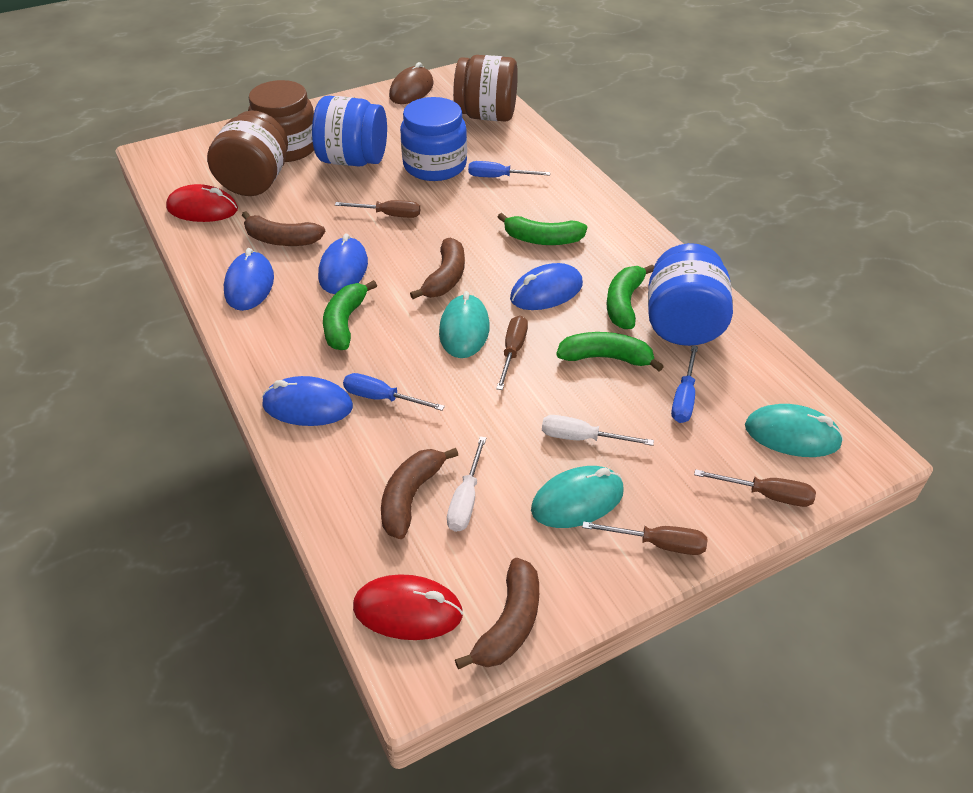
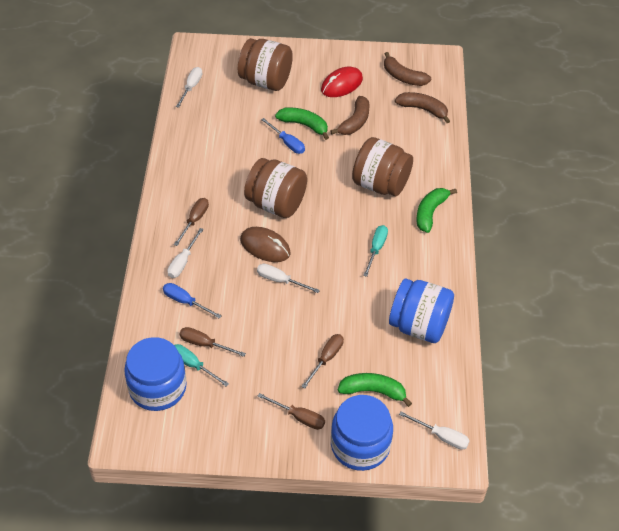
blue mouse: [224,248,274,311] [262,376,353,426] [318,233,368,294] [510,263,583,310] = 4 -> none = 0
blue screwdriver: [343,373,445,411] [468,161,550,177] [671,345,698,423] = 3 -> [163,283,222,319] [261,118,305,154] = 2
brown banana: [242,211,325,246] [381,448,458,539] [410,237,465,299] [455,558,539,669] = 4 -> [330,96,370,135] [384,52,431,86] [395,92,450,123] = 3
green banana: [323,280,377,350] [498,213,587,245] [556,332,664,371] [606,265,654,329] = 4 -> [275,107,329,140] [338,373,412,407] [416,188,457,233] = 3
red mouse: [166,184,238,222] [353,574,463,640] = 2 -> [321,67,363,97] = 1
turquoise mouse: [439,291,490,358] [531,466,624,528] [745,404,844,457] = 3 -> none = 0
turquoise screwdriver: none = 0 -> [174,344,229,387] [363,225,388,277] = 2
white screwdriver: [447,436,486,532] [542,415,654,446] = 2 -> [167,228,204,278] [176,67,202,108] [257,264,320,293] [399,411,470,450] = 4

